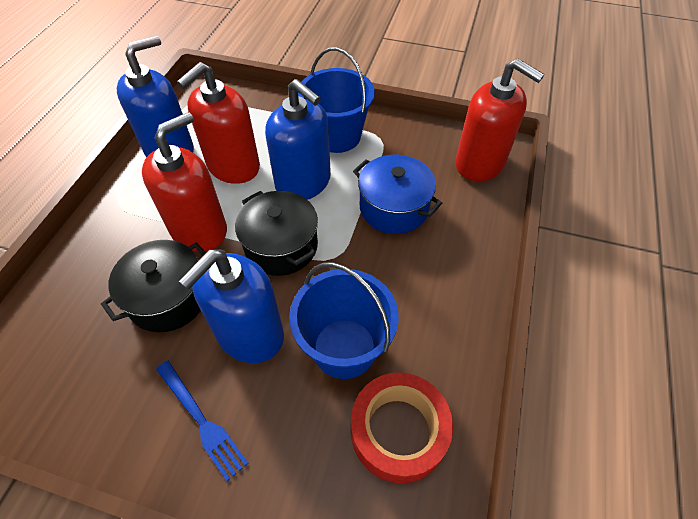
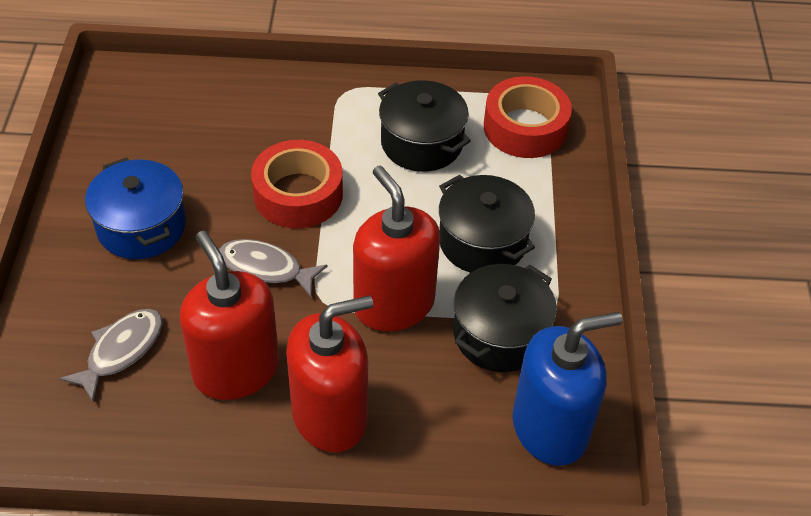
black pot: [101,240,206,332] [235,191,318,276] = 2 -> [378,80,471,172] [439,175,535,273] [453,264,557,372] = 3
blue bucket: [289,262,399,379] [298,47,375,153] = 2 -> none = 0
blue fork: [156,360,248,481] = 1 -> none = 0
blue soap dispenser: [117,36,194,157] [179,250,284,363] [265,79,331,200] = 3 -> [512,312,623,466] = 1
grey fish: none = 0 -> [59,309,163,402] [219,239,328,297] = 2
red tape: [351,372,453,483] = 1 -> [251,140,343,228] [484,76,572,158] = 2

